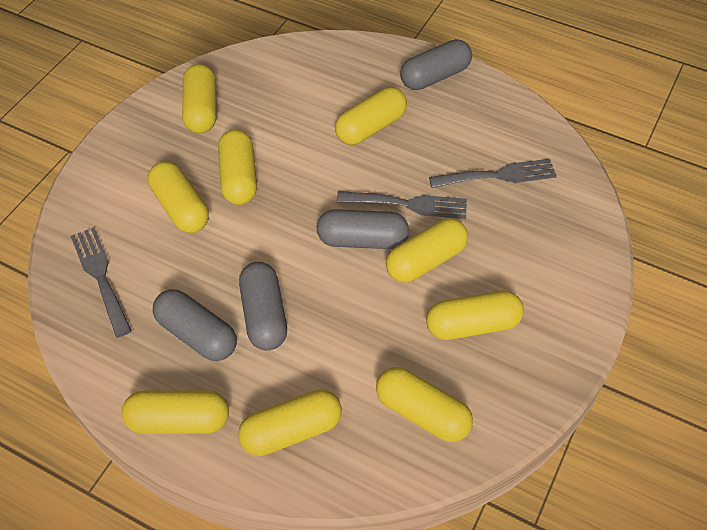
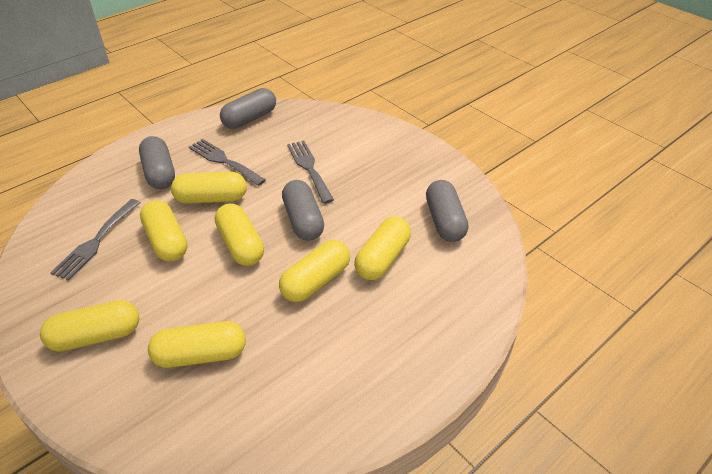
yellow capsule: [121,390,229,434] [148,161,209,233] [182,64,216,133] [218,130,257,205] [238,389,342,456] [335,87,407,145] [376,367,473,442] [386,218,468,283] [426,291,524,340] = 9 -> [40,300,139,352] [140,200,188,262] [148,321,246,368] [171,172,247,204] [215,203,264,266] [279,240,350,302] [354,216,411,280] = 7

